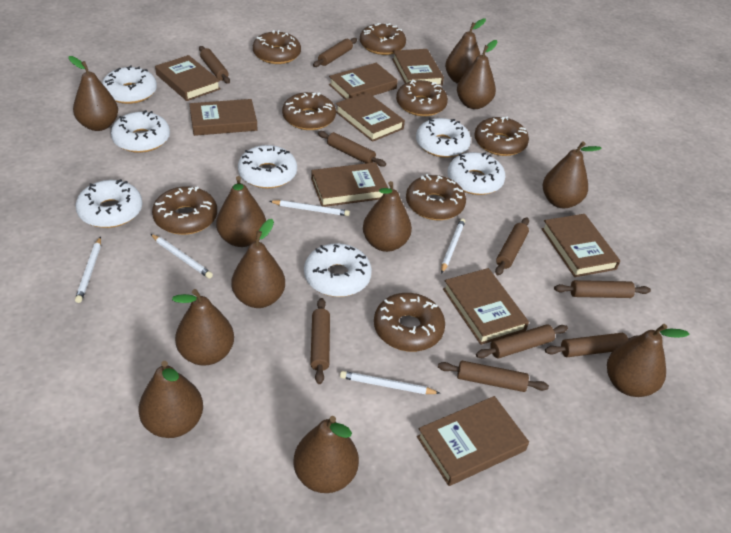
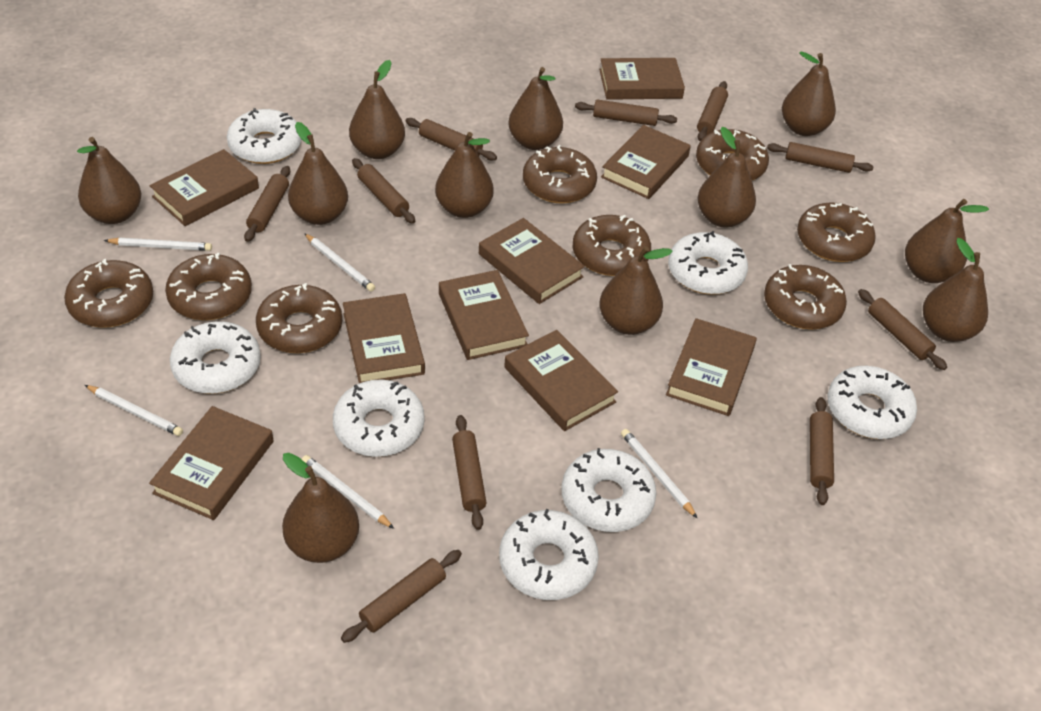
brown rolling pin: [199,46,230,84] [310,298,330,384] [313,38,357,67] [318,131,386,167] [438,361,549,392] [476,324,568,358] [495,217,529,275] [545,333,638,357] [554,280,651,298] = 9 -> [244,166,290,242] [341,550,462,643] [352,158,415,224] [405,118,497,161] [452,415,487,530] [575,99,677,126] [697,81,728,141] [767,142,873,173] [810,397,834,505] [858,289,947,370] = 10

